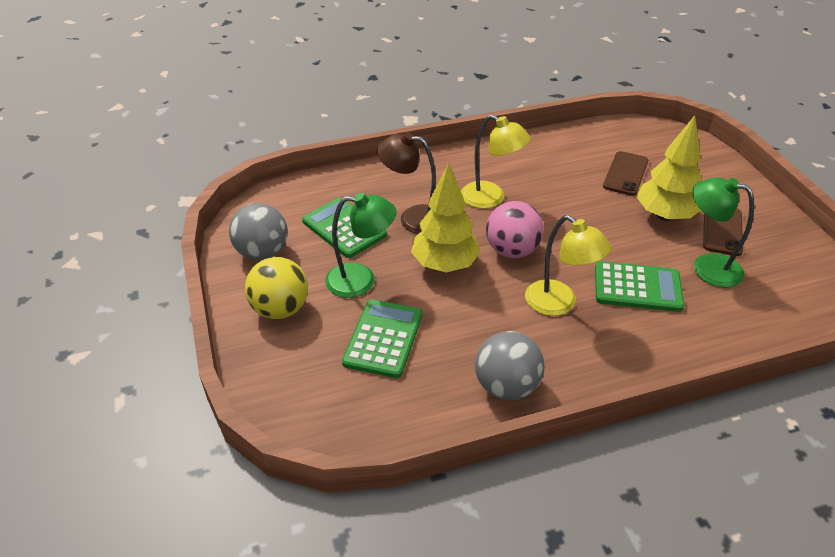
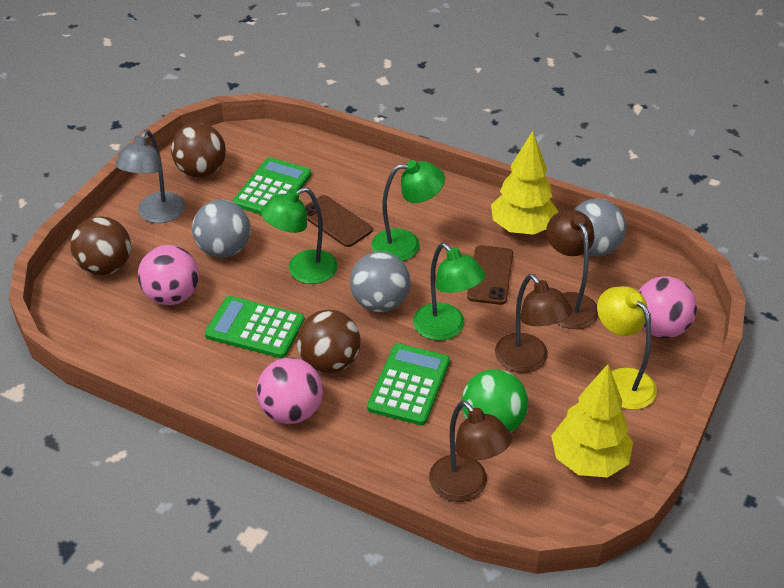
brown ball: none = 0 -> [71,216,131,275] [171,123,226,177] [297,310,361,373] = 3
brown lamp: [377,132,436,234] = 1 -> [429,401,512,502] [495,274,573,373] [546,210,598,329] = 3
green ball: none = 0 -> [461,369,528,432] = 1
green lamp: [325,193,397,298] [692,177,754,288] = 2 -> [261,187,338,284] [371,160,445,261] [413,243,486,340] = 3
grey ball: [229,203,288,260] [475,331,545,400] = 2 -> [192,200,251,258] [350,251,411,312] [574,198,626,257] = 3
grey lamp: none = 0 -> [115,130,185,223] = 1
pink ball: [486,201,544,258] = 1 -> [138,245,199,305] [256,358,323,424] [639,276,697,338] = 3
yellow ball: [245,257,308,319] = 1 -> none = 0
yellow lamp: [461,115,531,209] [525,215,612,316] = 2 -> [597,286,657,410] = 1

